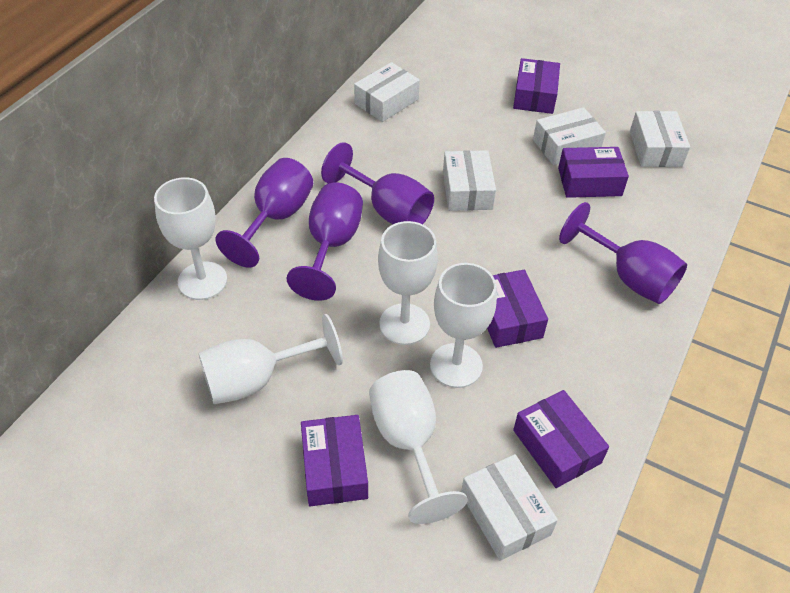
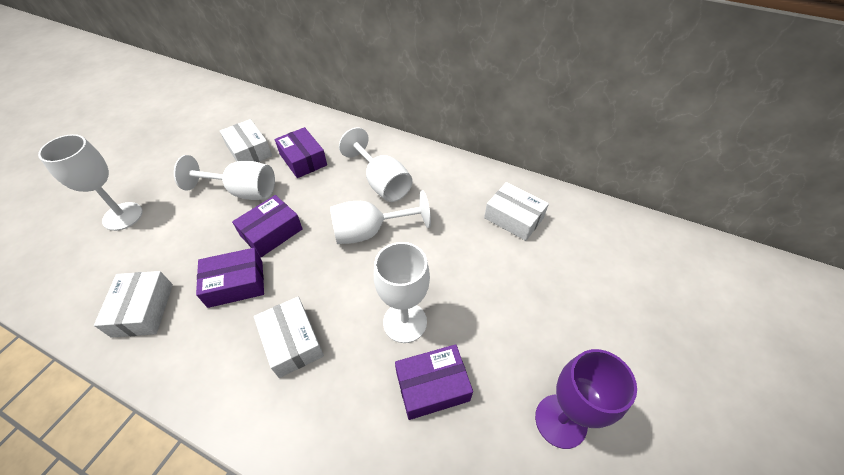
purple box: [301,415,368,506] [487,269,548,348] [513,58,560,114] [513,390,609,488] [558,147,629,198] = 5 -> [196,248,264,308] [232,195,303,257] [275,127,327,178] [395,344,473,420] = 4
purple goblet: [215,158,313,268] [286,183,363,301] [321,142,434,224] [559,202,687,304] = 4 -> [535,349,637,449] = 1
white box: [354,62,420,122] [443,150,496,211] [461,454,558,560] [533,107,606,165] [630,111,690,167] = 5 -> [94,271,173,338] [220,119,272,162] [254,297,324,378] [484,182,549,241] = 4

